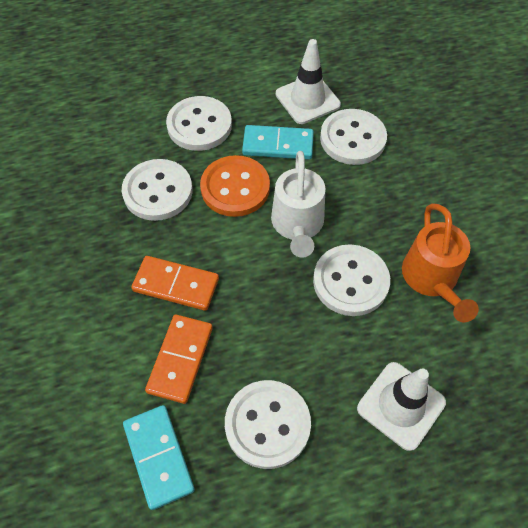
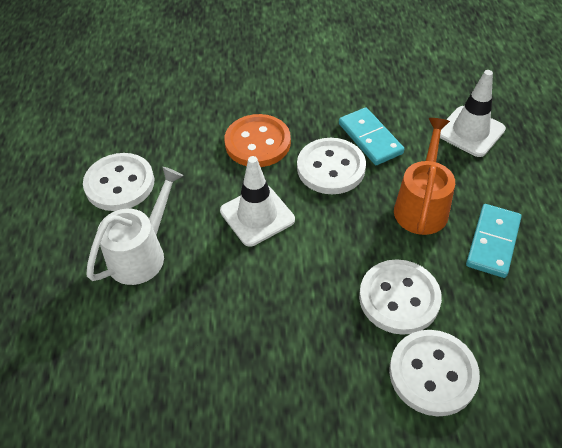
orange domino: [131,256,219,311] [145,315,213,404] = 2 -> none = 0
white button: [122,159,193,221] [166,96,232,151] [225,380,311,469] [313,244,390,316] [320,109,387,165] = 5 -> [83,153,154,211] [297,138,366,194] [359,259,442,335] [389,330,480,417] = 4

